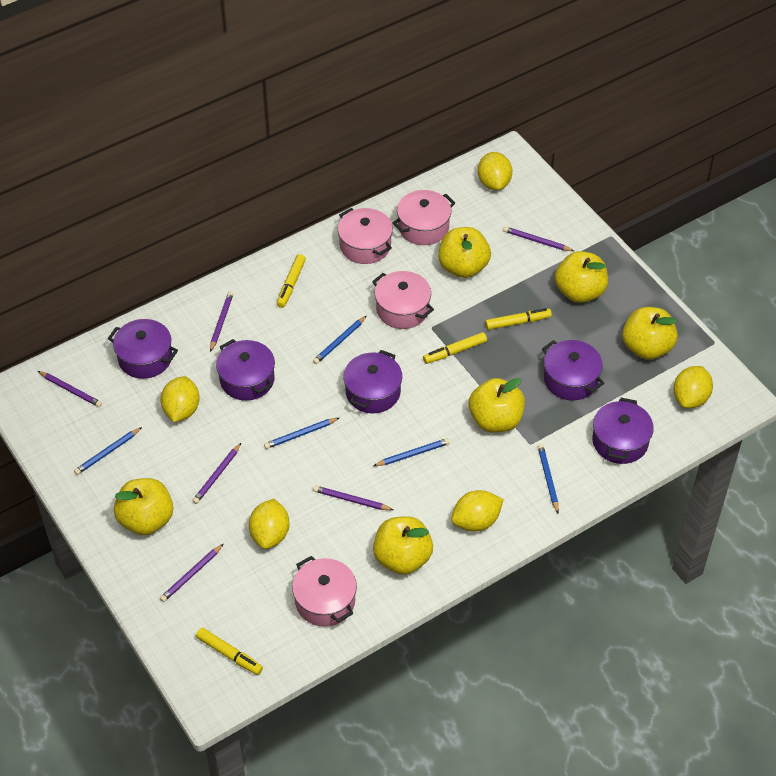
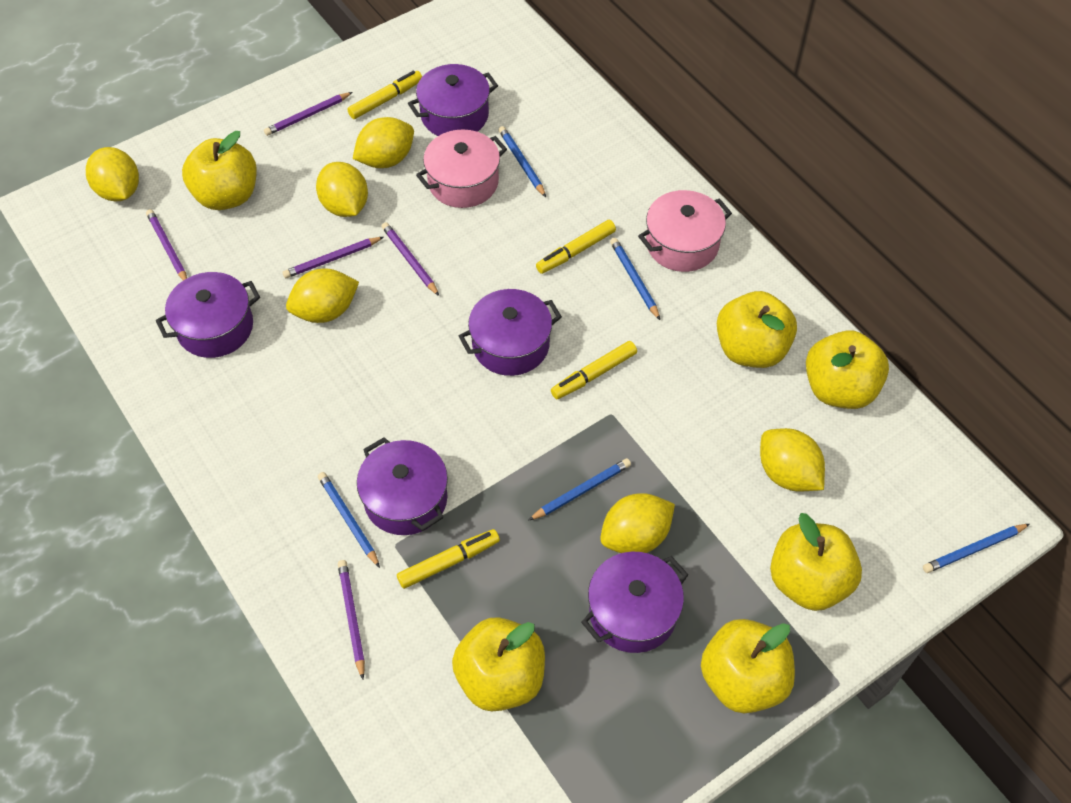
pink pot: [292,556,357,627] [338,208,393,264] [372,271,434,329] [393,190,455,245] = 4 -> [416,130,507,208] [638,190,732,272] = 2
purple pencil: [38,371,102,407] [160,544,223,602] [192,443,241,504] [210,291,233,352] [313,486,393,510] [503,227,574,251] = 6 -> [146,209,187,280] [264,92,353,136] [282,237,384,278] [338,560,365,679] [381,222,439,296] = 5
yellow lemon: [161,376,200,422] [249,499,290,549] [451,490,504,531] [478,152,512,190] [673,366,713,408] = 5 -> [86,147,139,202] [286,269,359,323] [316,162,368,217] [353,117,414,168] [600,493,675,553] [760,428,825,491] = 6

